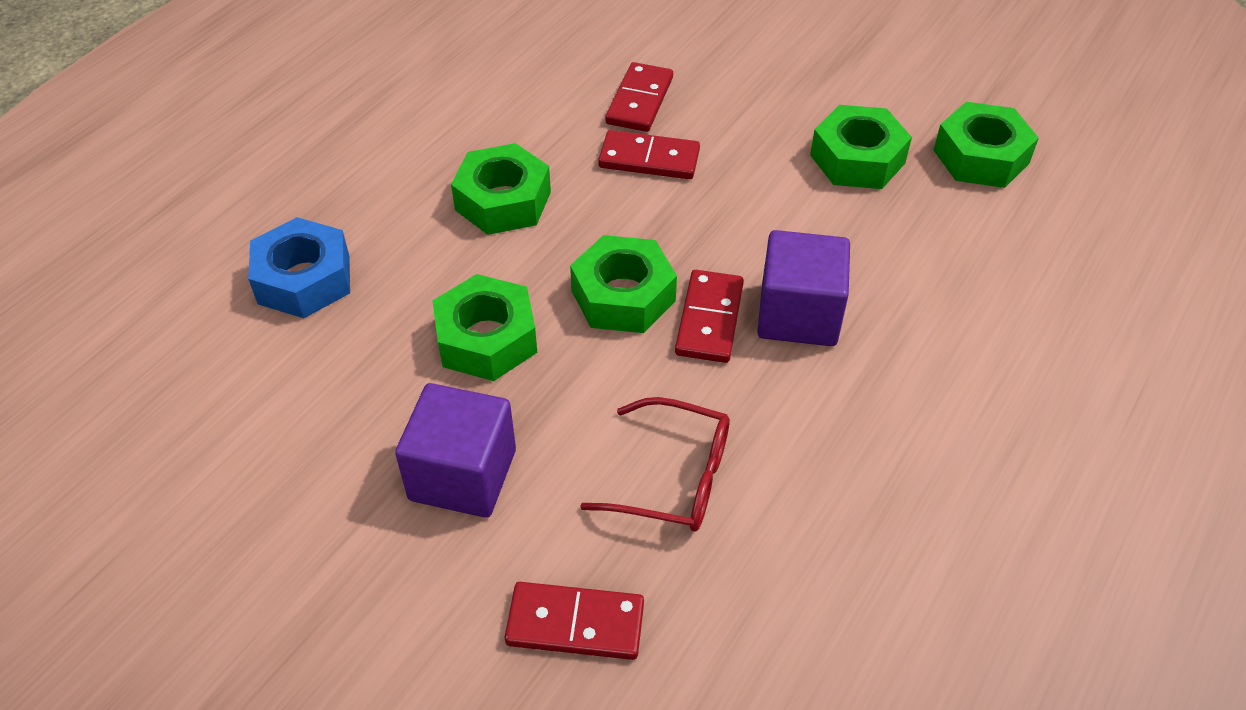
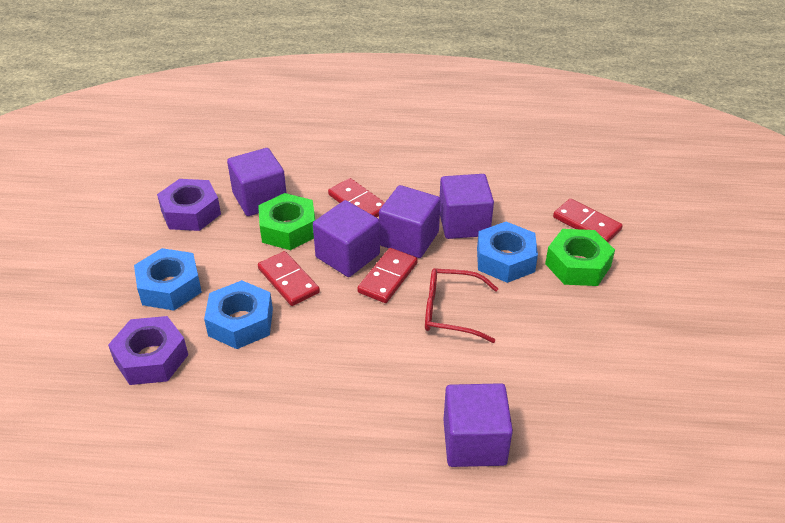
blue nut: [248,217,350,318] = 1 -> [134,248,202,310] [204,280,273,349] [477,222,538,283] = 3
green nut: [433,274,537,381] [451,143,551,235] [570,235,677,333] [810,105,912,189] [934,102,1039,188] = 5 -> [258,193,315,250] [545,229,615,286] = 2
purple cube: [395,383,516,518] [757,230,850,346] = 2 -> [227,148,286,216] [313,200,380,277] [379,185,441,258] [440,174,494,239] [443,383,513,467] = 5
purple nut: none = 0 -> [108,316,188,385] [157,179,221,231] = 2

